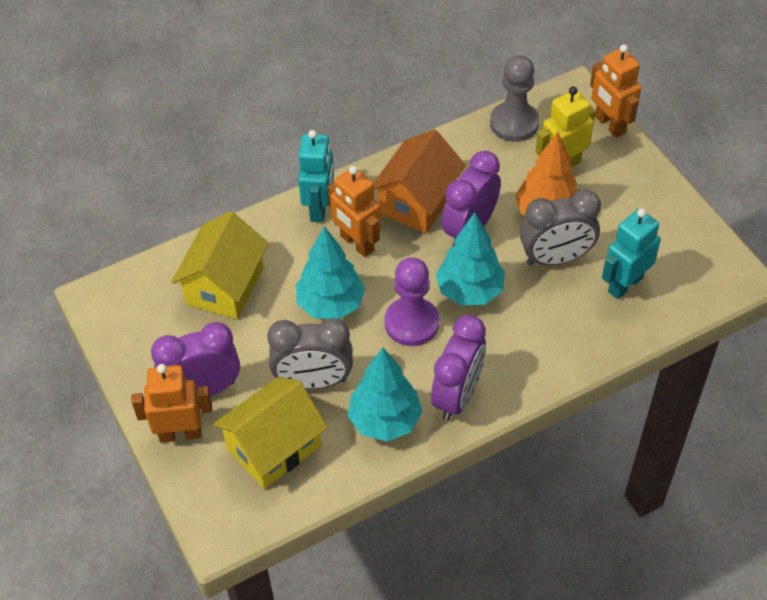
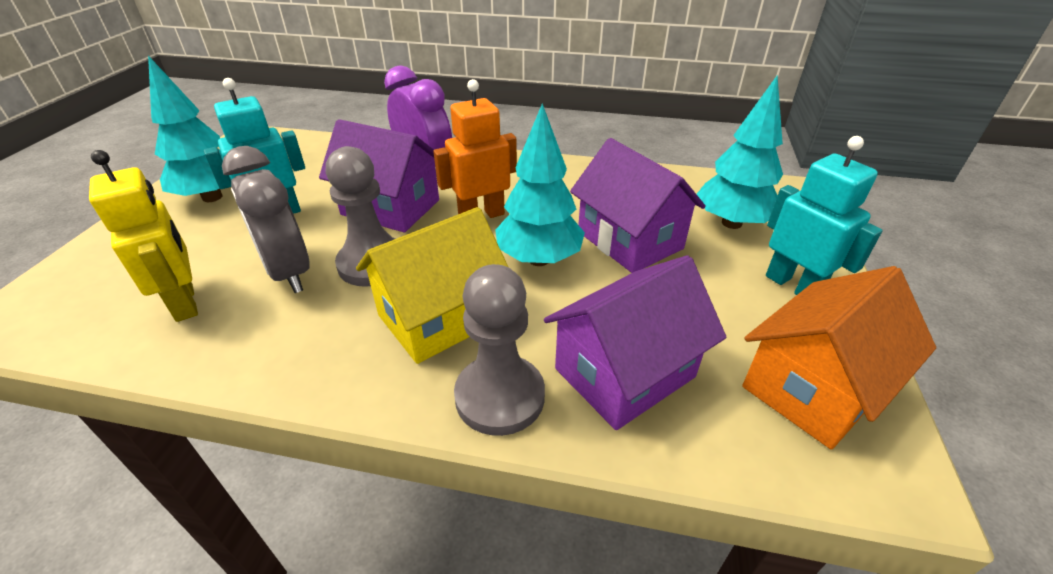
grey clock: [267,318,353,389] [520,190,601,266] = 2 -> [222,146,310,293] = 1
grey pawn: [490,55,539,142] = 1 -> [326,146,395,287] [454,264,545,436] = 2
orange robot: [132,364,212,443] [327,166,381,257] [590,44,641,138] = 3 -> [433,79,517,218] = 1
orange tree: [515,131,579,216] = 1 -> none = 0
purple clock: [151,322,240,397] [431,315,486,421] [441,151,501,247] = 3 -> [384,65,452,177] = 1
purple house: none = 0 -> [319,119,439,232] [544,255,726,430] [570,138,706,273] = 3
purple pawn: [385,257,439,346] = 1 -> none = 0
yellow house: [171,211,269,319] [213,377,328,489] = 2 -> [356,207,509,364] = 1

